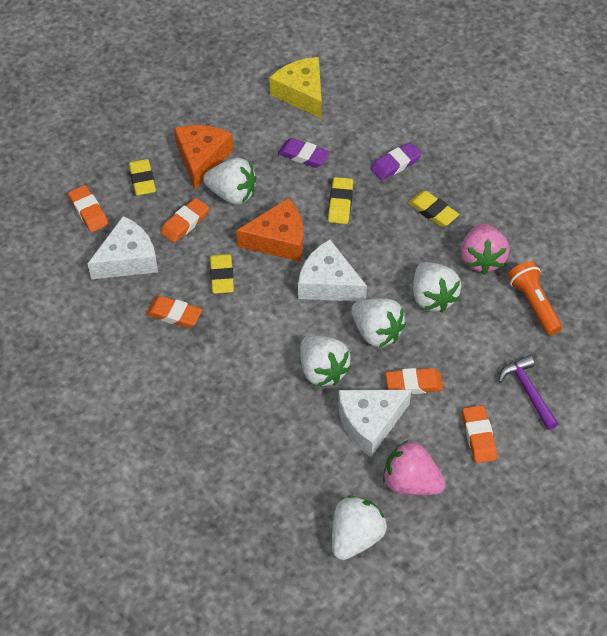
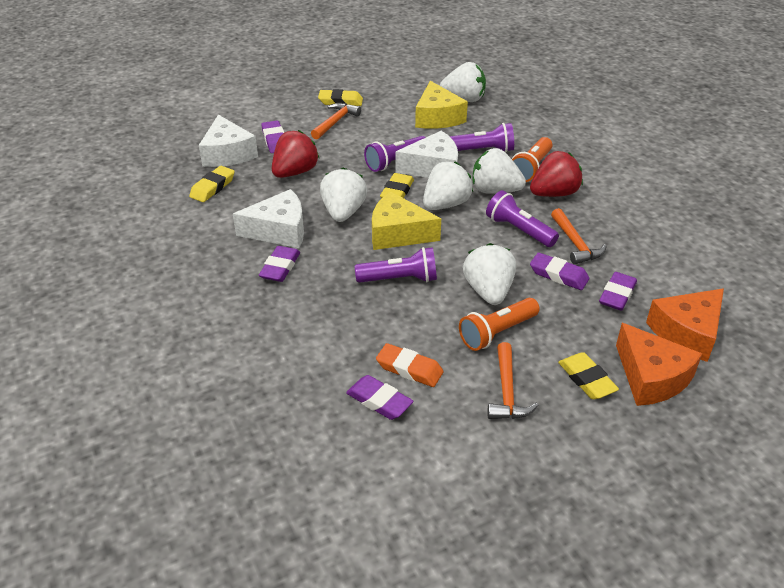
orange eraser: [68,185,108,232] [146,296,202,328] [161,198,209,243] [386,368,443,394] [462,405,497,463] = 5 -> [376,343,444,387] = 1
orange flashlight: [507,261,562,336] = 1 -> [459,298,540,351] [512,137,553,182] = 2
orange hammer: none = 0 -> [311,103,361,139] [488,342,539,419] [551,208,607,265] = 3
pink strawberry: [383,440,446,495] [461,223,510,274] = 2 -> none = 0
purple eraser: [278,138,330,168] [371,142,422,180] = 2 -> [259,246,300,282] [261,121,284,153] [346,375,413,420] [530,253,589,290] [599,272,637,311] = 5
purple flashlight: none = 0 -> [355,247,437,283] [364,136,426,172] [450,123,514,152] [486,190,559,247] = 4
purple hammer: [499,355,558,430] = 1 -> none = 0
red strawberry: none = 0 -> [272,130,319,178] [530,151,583,197] = 2
yellow cheese: [270,57,322,118] = 1 -> [372,191,441,250] [415,81,468,129] = 2

